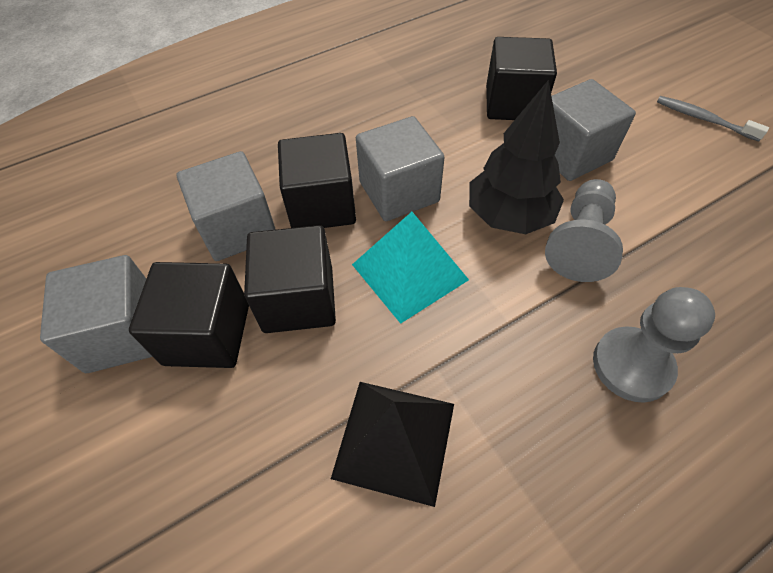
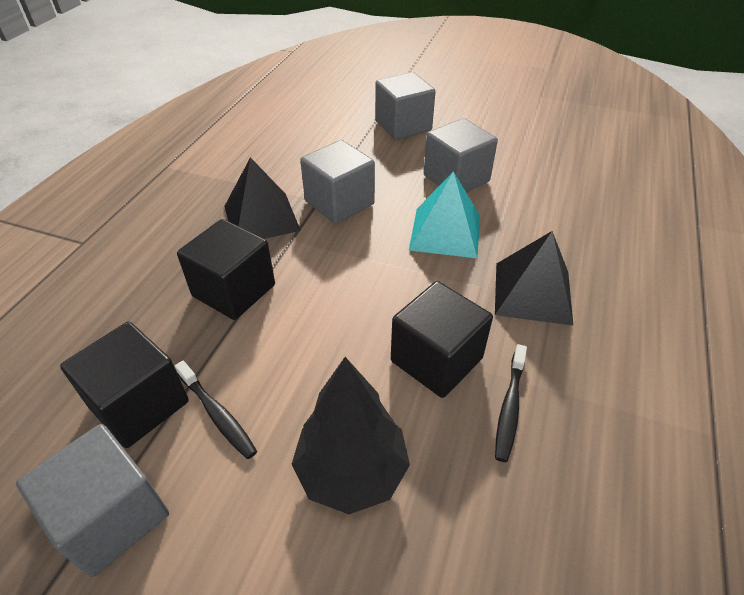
black cube: [129,262,249,368] [244,225,336,333] [278,133,356,228] [486,37,557,120] = 4 -> [60,322,189,448] [177,219,275,320] [391,281,493,398] = 3
black pyramid: [331,382,454,507] = 1 -> [224,157,301,239] [495,231,573,325] = 2
black toothbrush: none = 0 -> [175,360,257,459] [495,344,527,462] = 2
grey pawn: [545,179,623,282] [593,287,715,403] = 2 -> none = 0
grey toothbrush: [657,96,769,142] = 1 -> none = 0

